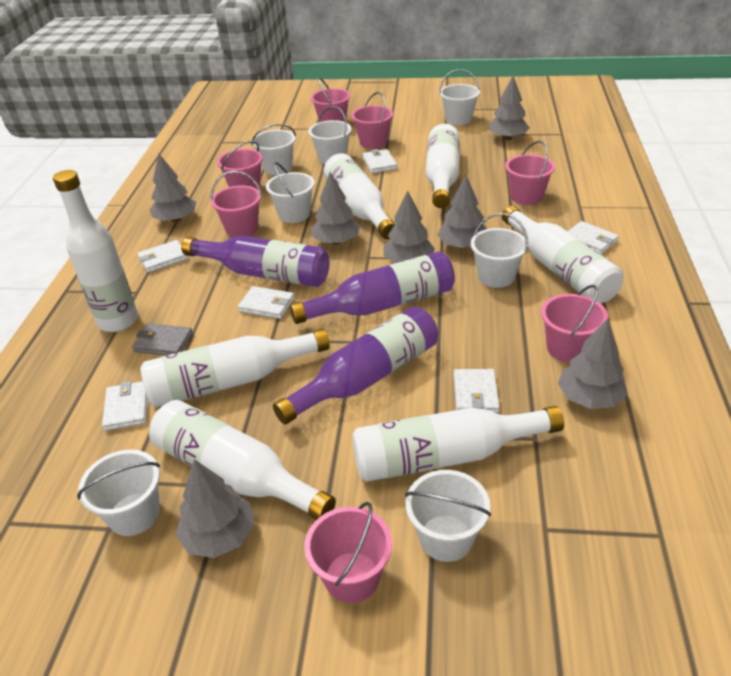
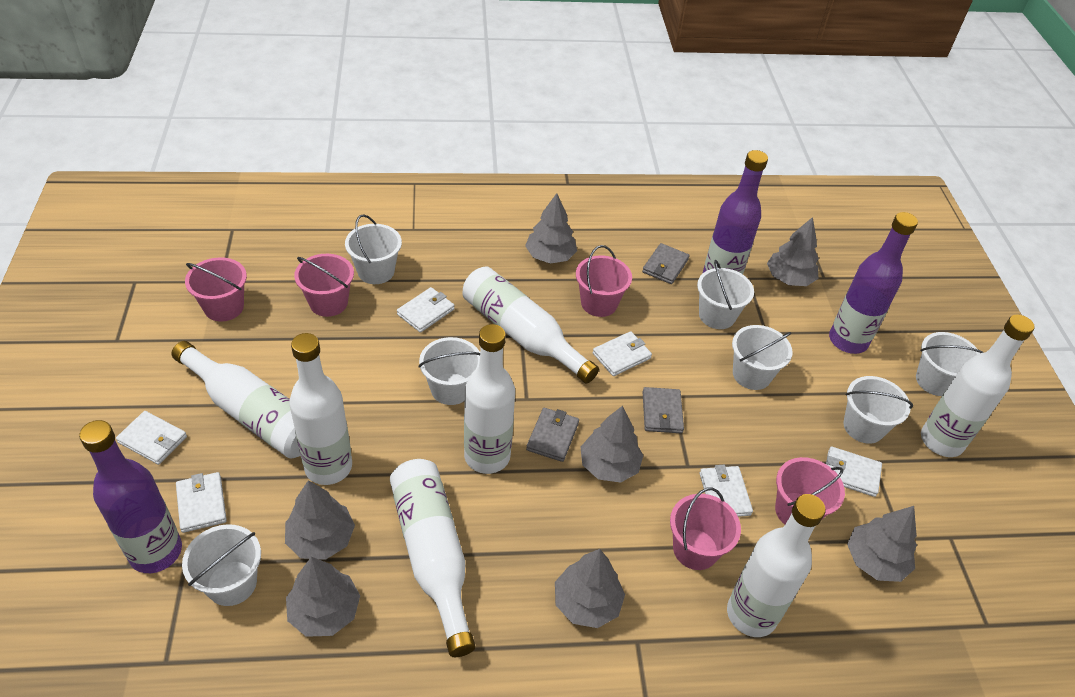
grey wallet: [132,323,193,356] = 1 -> [526,408,579,462] [642,243,690,284] [643,387,684,433] = 3
pink bucket: [210,171,262,237] [217,141,263,189] [304,502,392,603] [311,77,350,122] [351,92,393,149] [505,141,555,205] [541,285,608,363] = 7 -> [185,258,247,322] [294,254,354,317] [576,245,632,317] [670,487,741,570] [775,457,845,524] = 5

